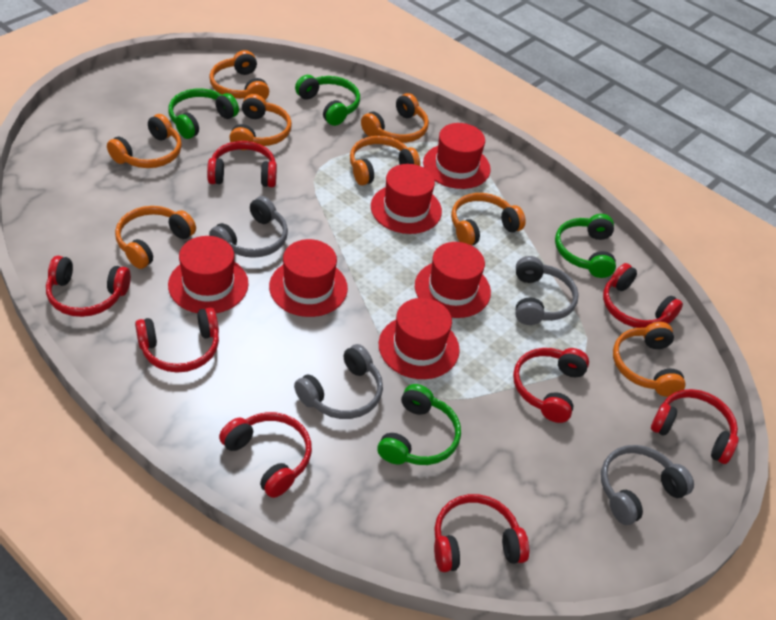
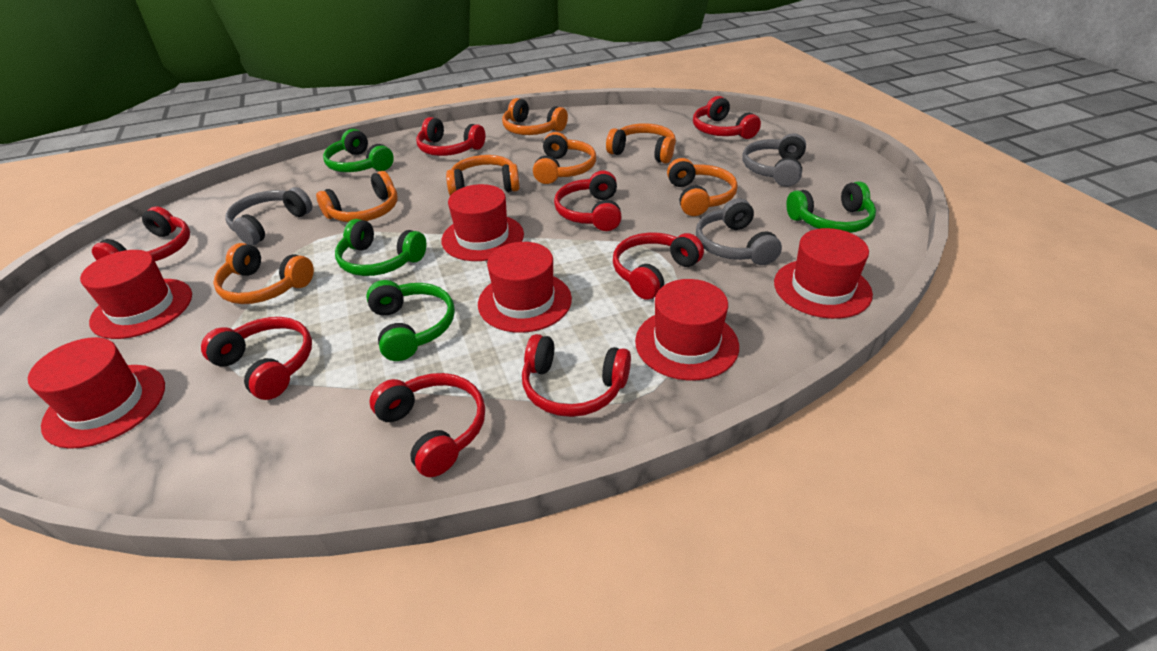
grey headphones: [209,196,288,258] [294,344,383,419] [515,256,579,325] [601,445,694,525] = 4 -> [225,187,313,245] [696,198,782,265] [742,133,806,187] = 3
orange headphones: [107,114,182,168] [115,206,196,269] [209,50,269,100] [229,94,292,150] [350,136,420,185] [361,93,429,143] [451,193,526,246] [613,322,686,397] = 8 -> [213,243,314,304] [316,171,398,222] [446,155,520,196] [502,98,568,135] [533,132,596,184] [606,123,676,164] [667,158,738,216] = 7

